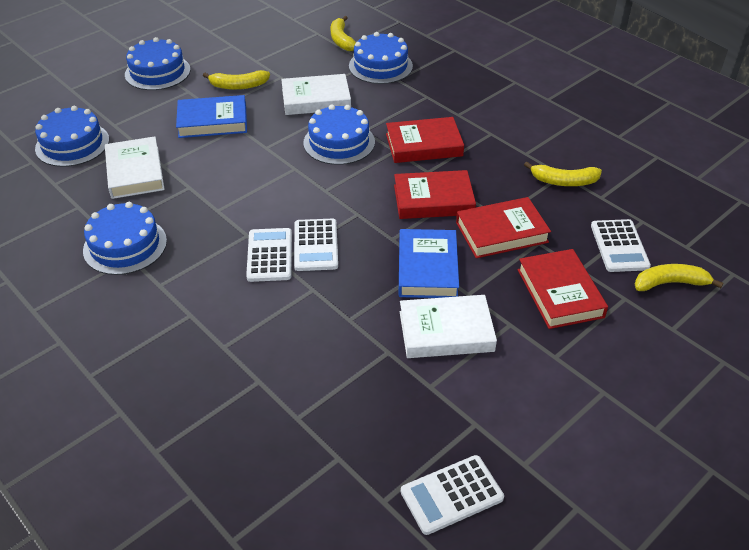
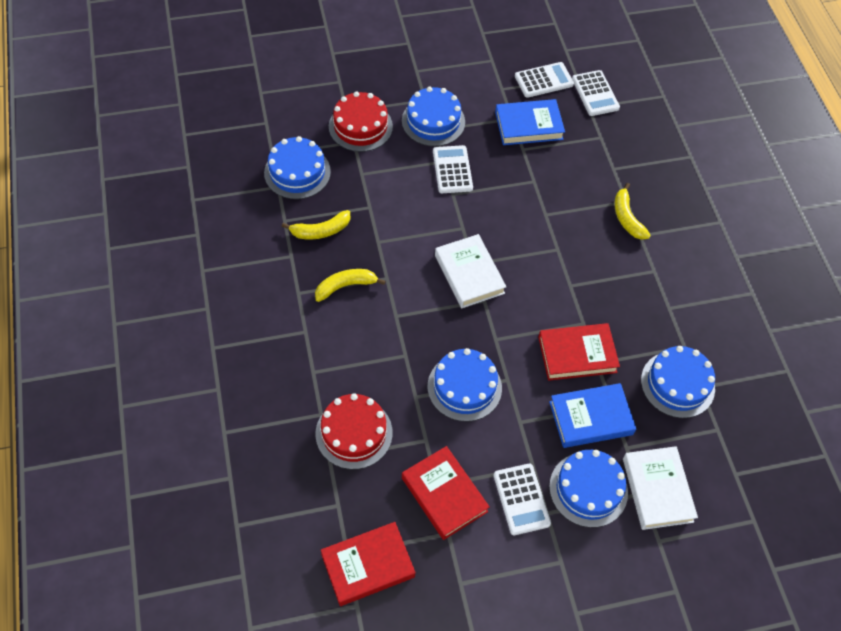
red book: [386,117,464,163] [394,170,476,219] [456,197,551,258] [518,249,608,329] = 4 -> [321,522,416,606] [402,446,490,540] [538,323,620,381] = 3
red cake: none = 0 -> [316,393,393,469] [329,91,393,152] = 2
white book: [105,136,165,199] [281,74,351,115] [400,295,497,358] = 3 -> [435,234,507,308] [623,446,698,530] = 2
yellow banana: [203,70,270,90] [330,16,356,51] [524,162,602,186] [635,264,723,291] = 4 -> [282,210,351,239] [315,269,386,302] [614,183,651,240] = 3

